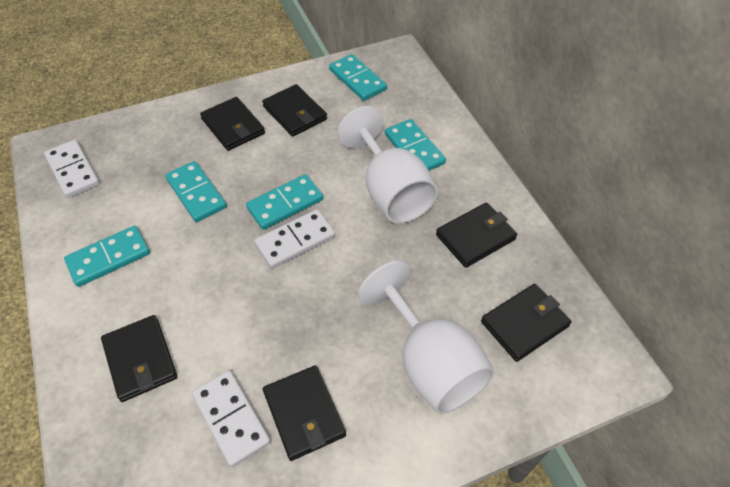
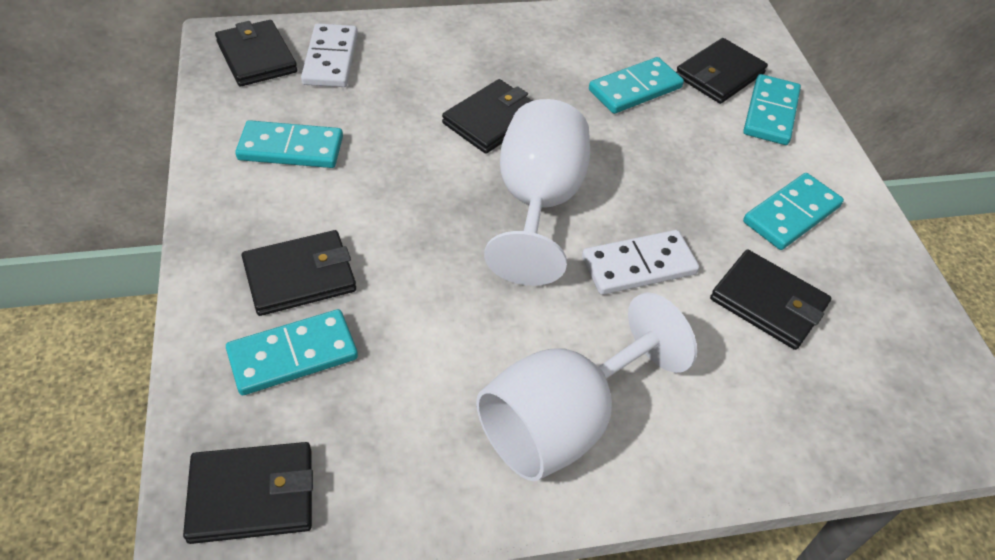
white domino: [44,140,100,198] [192,370,271,467] [254,209,335,268] = 3 -> [301,23,358,87] [582,230,699,295] = 2

